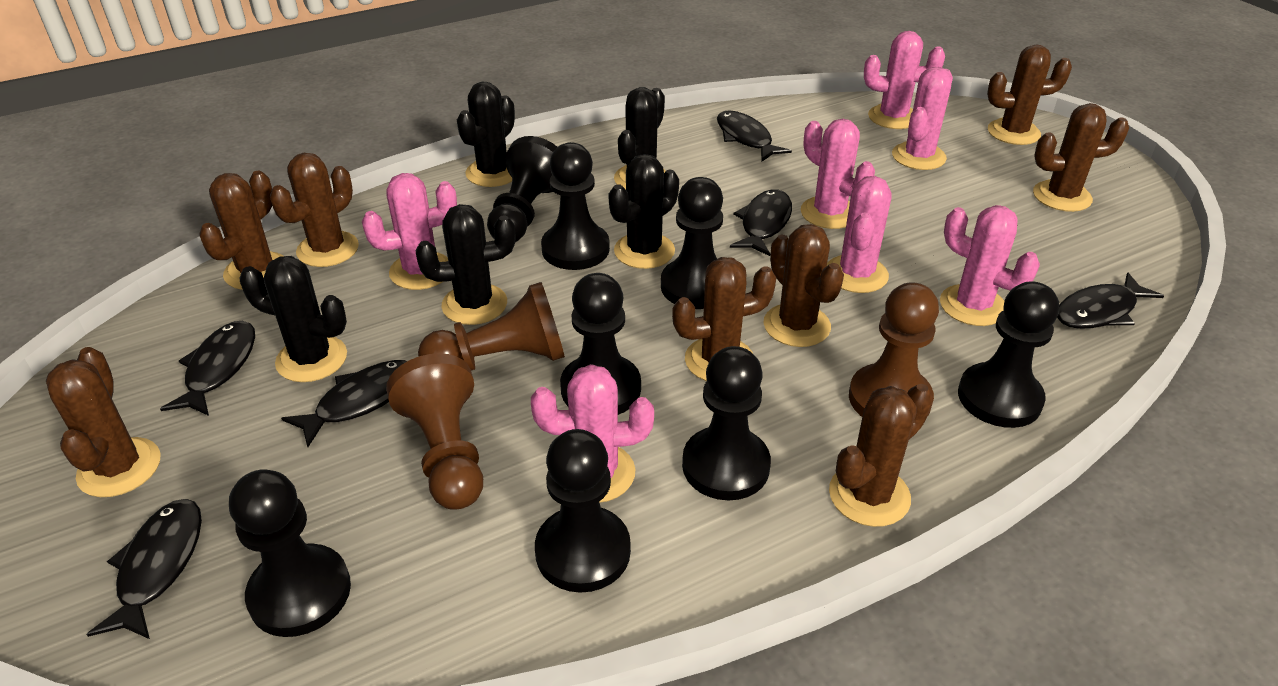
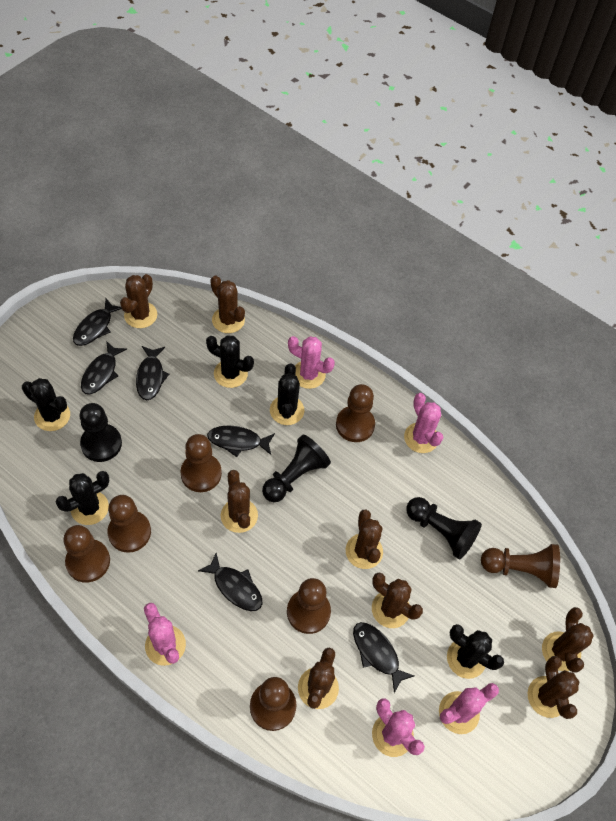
black pawn: [229,469,351,637] [487,136,557,242] [535,429,631,593] [541,142,610,270] [560,273,641,415] [661,177,723,309] [682,346,771,500] [958,281,1059,428] = 8 -> [79,403,122,462] [262,435,331,502] [406,497,482,559] = 3
brown pawn: [386,353,483,510] [418,282,565,370] [849,282,939,417] = 3 -> [63,525,110,583] [107,495,151,553] [180,434,222,492] [250,677,297,731] [287,578,331,634] [336,384,375,442] [481,544,560,588] = 7
pink cactus: [362,173,457,290] [531,364,654,503] [801,119,875,229] [827,176,891,293] [864,31,945,129] [892,67,953,170] [940,205,1040,326] = 7 -> [144,603,186,666] [288,336,335,389] [372,698,425,757] [404,393,443,453] [439,683,499,734] = 5

